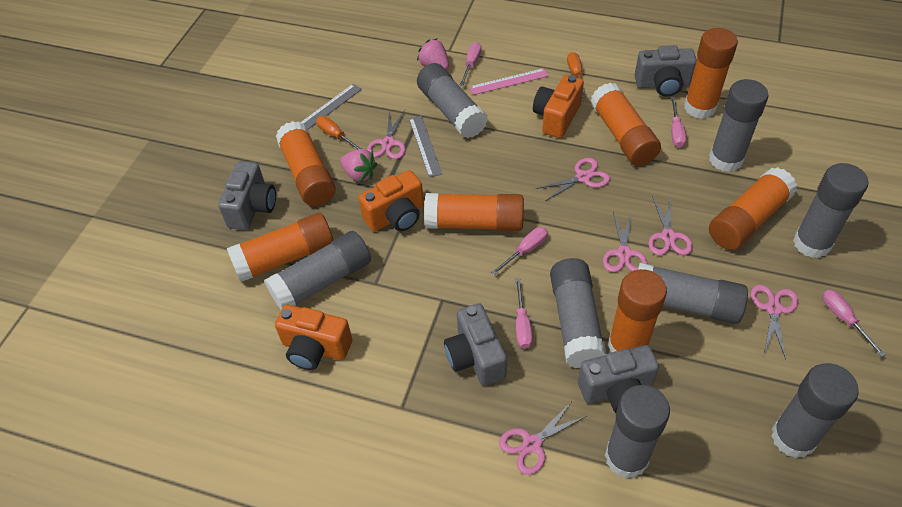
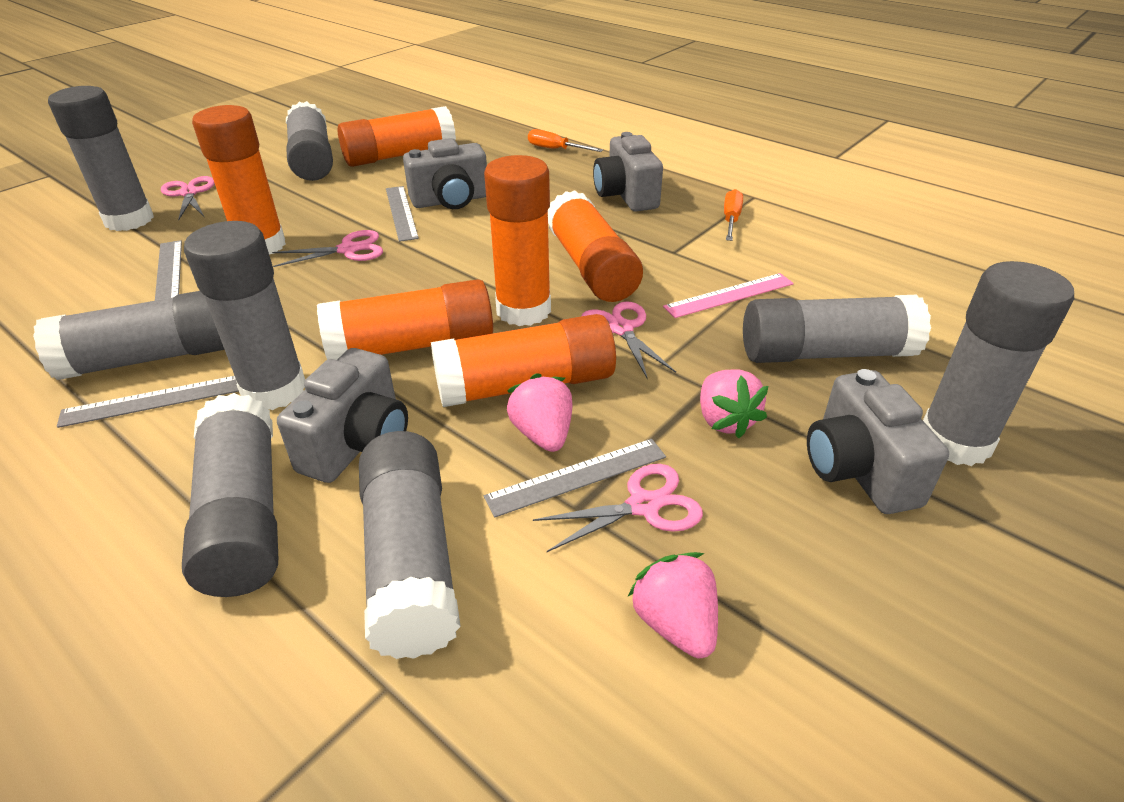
grey ruler: [300,84,362,129] [409,116,442,177] = 2 -> [57,376,239,428] [155,240,182,301] [386,186,419,242] [484,439,666,518] = 4
orange camera: [275,305,352,370] [358,170,424,231] [533,75,584,138] = 3 -> none = 0
orange glue stick: [227,213,333,282] [276,121,336,206] [424,193,524,231] [590,82,661,166] [608,269,667,353] [684,28,738,119] [709,167,797,250] = 7 -> [192,105,286,255] [317,279,493,360] [338,106,456,167] [431,314,616,407] [484,155,551,326] [548,190,643,302] = 6
pink scissors: [367,110,405,159] [499,401,586,475] [536,158,610,201] [603,212,647,272] [648,196,693,255] [751,285,798,360] = 6 -> [161,176,215,220] [272,230,383,267] [533,464,703,552] [581,301,676,379] = 4
pink screwdriver: [460,42,482,86] [491,227,548,275] [516,278,532,349] [671,97,686,147] [823,290,886,357] = 5 -> none = 0
pink strawberry: [341,149,377,182] [417,38,449,70] = 2 -> [507,373,573,452] [628,552,718,658] [700,369,768,438] = 3

